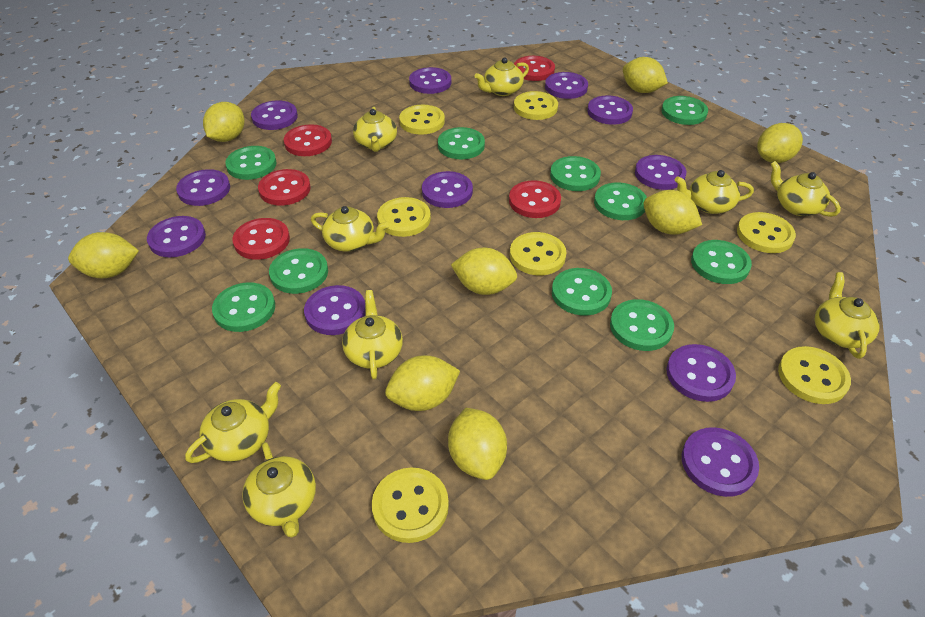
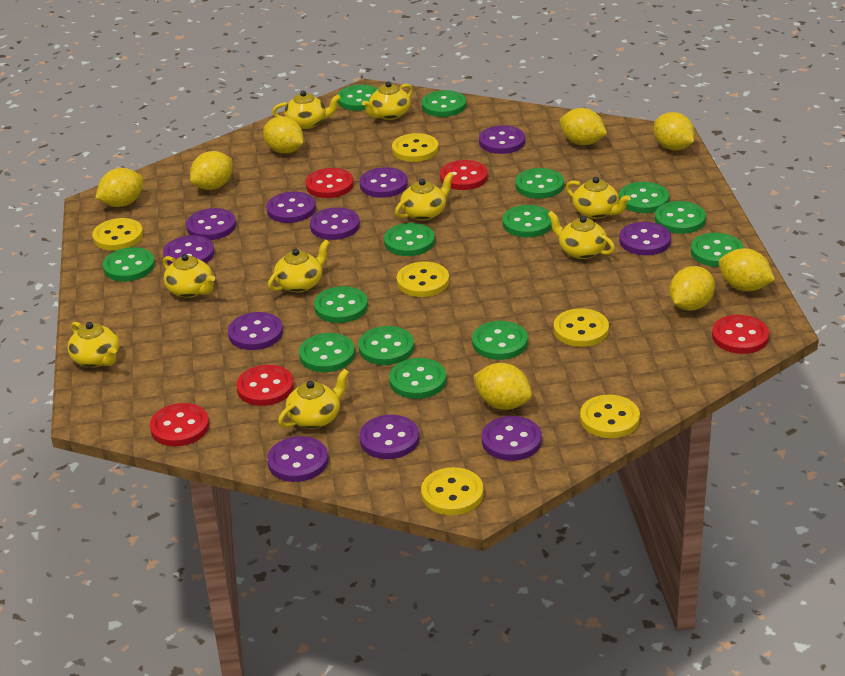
green button: [212,282,275,332] [225,146,277,180] [269,248,328,294] [438,127,485,159] [550,156,601,191] [552,268,612,316] [594,182,647,220] [610,299,674,351] [661,96,708,125] [691,240,752,284] = 10 -> [103,247,155,281] [299,333,355,372] [314,286,368,323] [337,85,378,111] [358,326,414,365] [384,223,435,256] [389,358,446,399] [422,90,466,117] [472,321,528,360] [503,205,552,237] [515,168,564,199] [619,182,669,213] [655,201,706,234] [691,233,744,267] = 14
yellow button: [372,467,449,543] [377,197,431,237] [399,105,445,135] [510,232,567,275] [514,91,558,120] [737,212,796,253] [778,346,851,404] = 7 -> [92,218,143,251] [392,133,439,162] [397,262,449,297] [421,467,484,515] [554,308,609,347] [580,395,640,438] = 6

